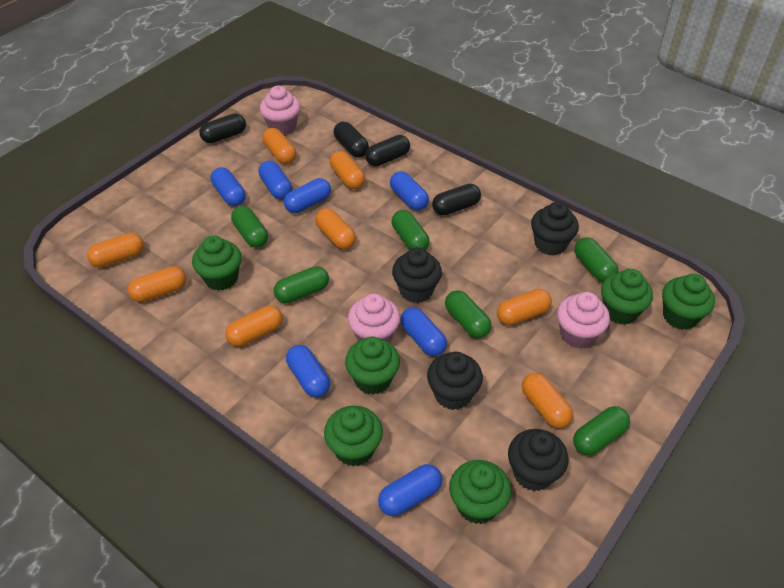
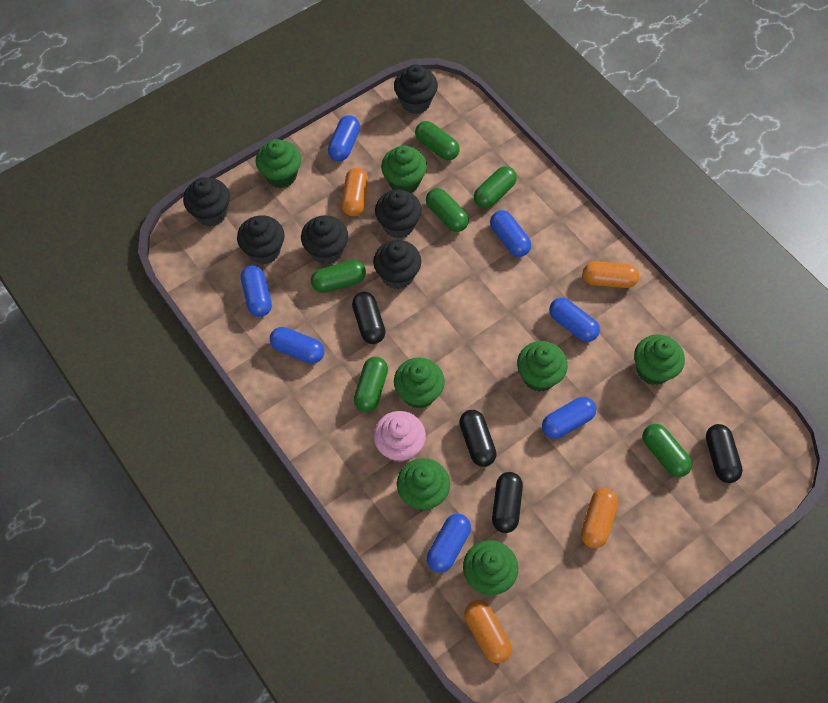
black cupcake: [392,248,442,303] [427,352,483,410] [508,429,568,491] [531,202,579,256] = 4 -> [183,177,230,226] [237,215,285,265] [301,215,348,264] [373,240,421,289] [375,189,422,238] [394,64,438,114] = 6
green cupcake: [192,236,242,291] [324,406,383,466] [345,337,400,395] [449,460,511,524] [601,269,653,325] [662,274,715,330] = 6 -> [256,139,301,188] [381,145,427,193] [394,358,445,409] [397,458,450,511] [463,540,518,595] [517,341,568,392] [634,334,685,385] = 7
orange capsule: [87,233,144,267] [128,266,186,302] [225,306,283,347] [262,128,296,164] [315,208,356,249] [330,151,365,189] [497,289,552,325] [522,373,573,428] = 8 -> [341,168,368,217] [464,600,512,663] [581,488,618,548] [583,261,639,288] = 4
pink cupcake: [260,86,301,135] [348,294,400,343] [557,292,610,348] = 3 -> [373,411,426,463] = 1

